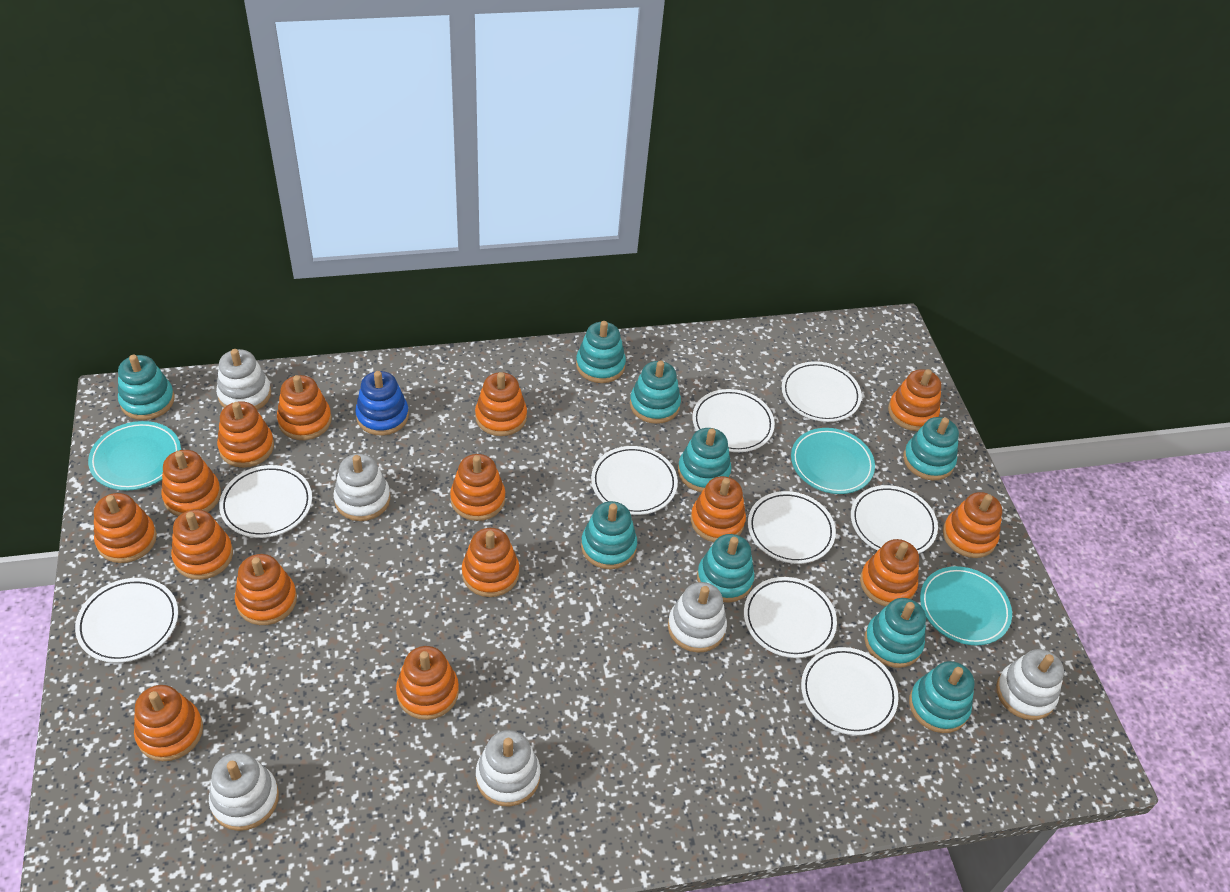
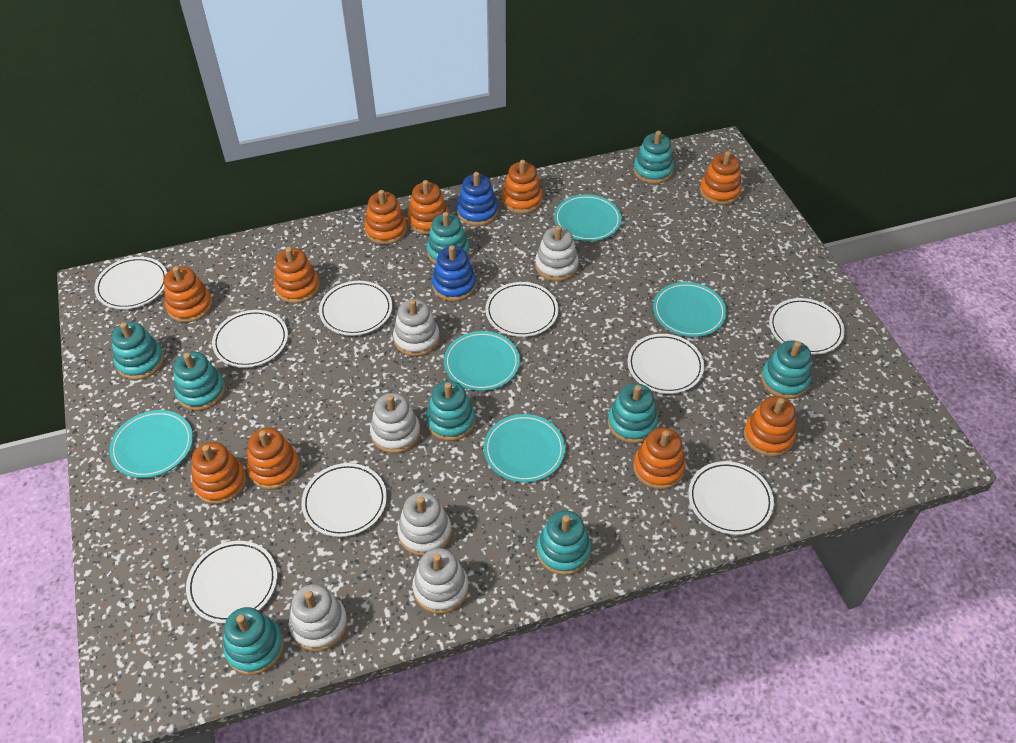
blue stacking toy: [355,371,409,436] = 1 -> [432,245,476,301] [457,172,498,226] = 2
orange stacking toy: [94,493,157,563] [134,685,203,761] [161,450,221,516] [171,509,233,580] [217,401,274,468] [235,554,297,625] [277,375,332,440] [396,646,459,720] [450,454,505,521] [462,528,519,597] [475,372,527,436] [691,476,746,542] [860,539,919,606] [888,369,941,431] [943,492,1002,558] = 15 -> [164,266,212,323] [192,442,246,504] [247,428,300,490] [274,247,320,303] [364,190,407,245] [407,180,449,235] [502,160,543,214] [633,428,686,489] [700,151,742,205] [744,396,796,457] = 10
turquoise plate: [88,421,181,491] [791,428,875,494] [920,566,1012,646] = 3 -> [109,410,193,478] [444,331,520,391] [484,414,565,483] [554,194,622,241] [653,282,727,337] = 5

